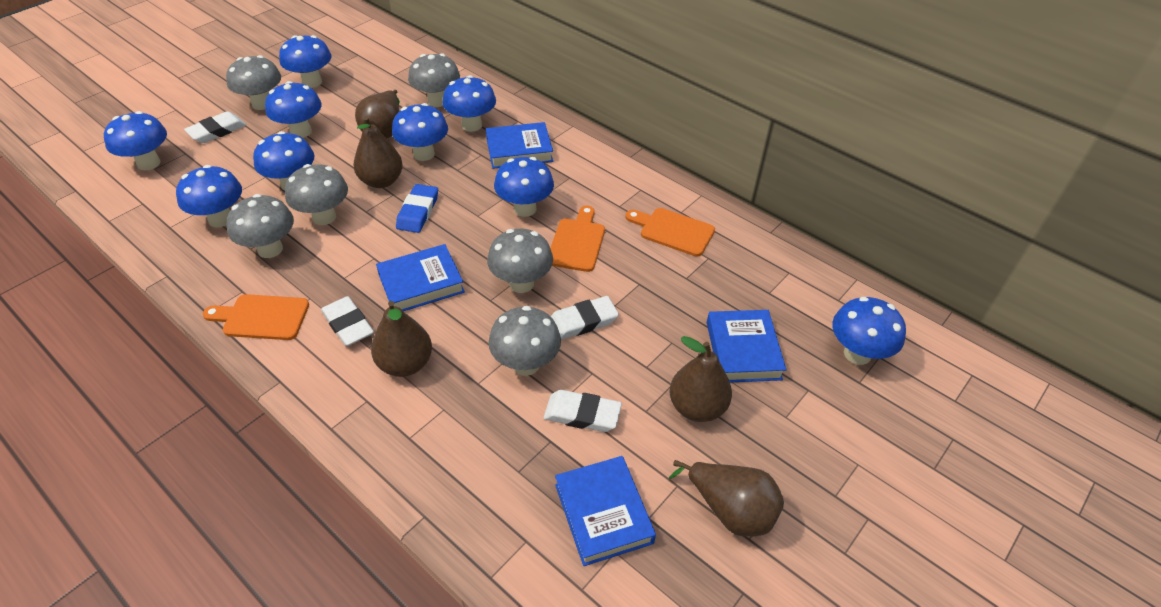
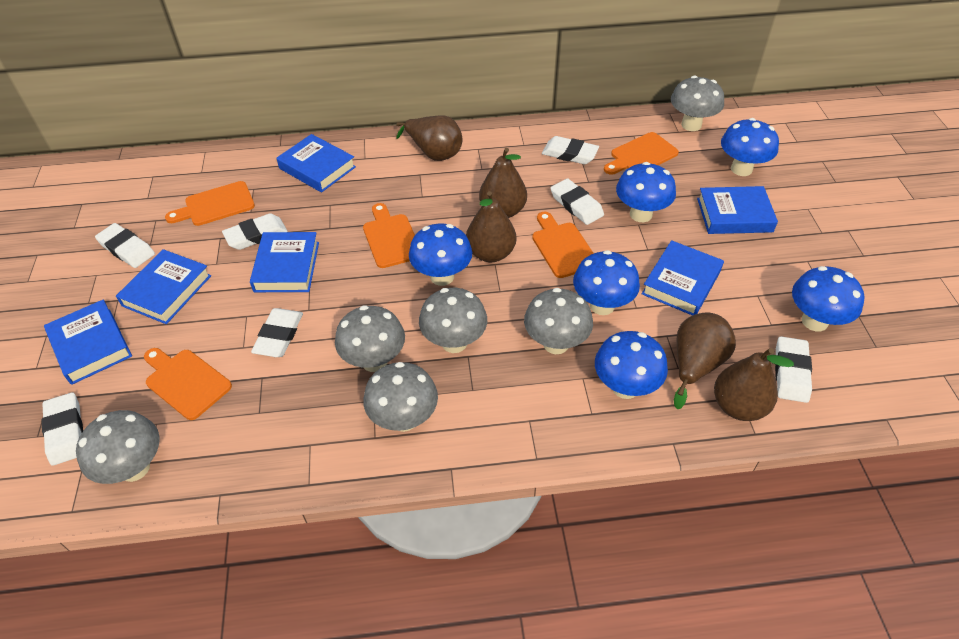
blue book: [376,244,465,311] [486,122,553,169] [555,456,656,566] [707,310,786,382] = 4 -> [44,300,132,385] [116,249,211,324] [250,232,319,292] [276,134,356,193] [642,240,724,316] [697,186,778,234] = 6
blue eraser: [396,184,438,233] = 1 -> none = 0
blue mushroom: [104,111,167,170] [176,165,242,227] [253,131,315,191] [265,81,322,138] [279,35,331,88] [392,103,448,161] [442,75,496,132] [494,157,554,217] [832,297,906,365] = 9 -> [409,223,472,286] [573,250,640,315] [595,331,668,399] [616,162,676,222] [721,118,779,176] [792,266,864,331] = 6
orange cutting board: [203,294,309,340] [550,206,605,272] [625,208,715,257] = 3 -> [144,348,232,420] [165,181,255,226] [363,203,415,268] [532,212,594,278] [604,132,679,175] = 5
white eraser: [184,111,246,143] [321,296,374,346] [543,390,622,432] [551,296,619,340] = 4 -> [42,392,83,466] [95,223,155,268] [222,213,288,250] [251,308,303,357] [542,136,599,164] [550,178,604,225] [775,336,812,403] = 7

